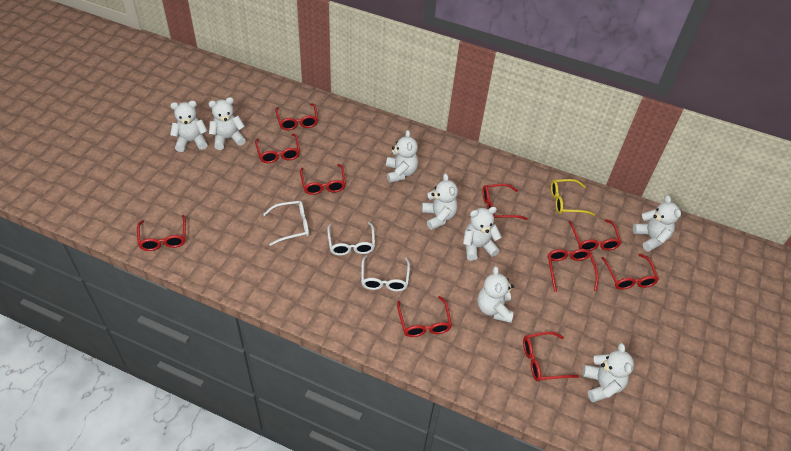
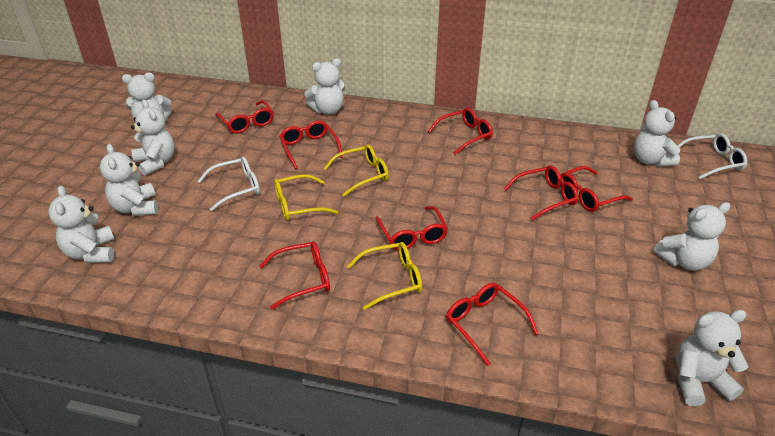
red glasses: [137,215,186,251] [255,134,300,163] [275,103,318,130] [300,164,346,195] [397,296,452,337] [483,184,528,220] [523,332,579,382] [548,249,599,292] [568,219,621,251] [601,254,659,290] = 10 -> [215,100,274,133] [259,241,330,310] [279,121,343,169] [375,206,448,250] [428,108,493,155] [446,283,538,366] [504,165,578,220] [560,166,633,212] = 8
white glasses: [263,201,309,246] [327,222,375,255] [361,255,410,291] = 3 -> [198,157,260,211] [678,133,747,179] = 2
yellow glasses: [551,179,595,216] = 1 -> [274,174,338,221] [324,144,389,197] [347,242,422,310] = 3

